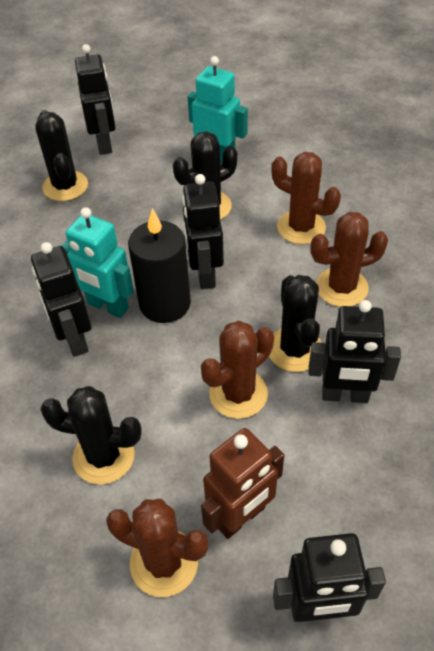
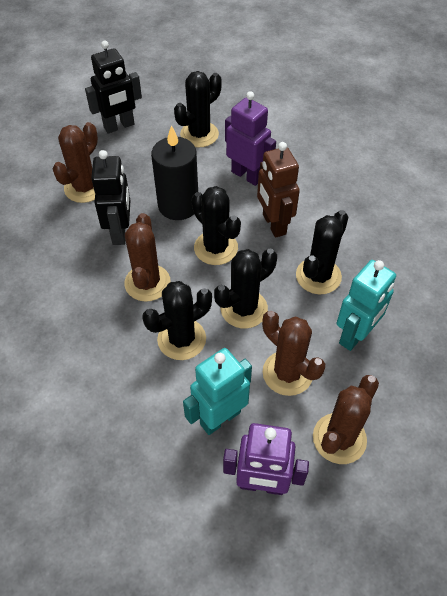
black cactus: [35,110,88,201] [40,386,142,484] [173,131,237,220] [269,275,322,372] = 4 -> [142,281,212,360] [174,71,222,148] [191,186,241,265] [214,248,277,329] [296,210,348,294] = 5
black robot: [31,242,91,357] [75,44,116,155] [182,174,224,289] [273,533,386,622] [308,300,401,403] = 5 -> [85,41,142,134] [91,150,130,245] = 2
purple robot: none = 0 -> [223,423,309,495] [225,91,276,186] = 2

